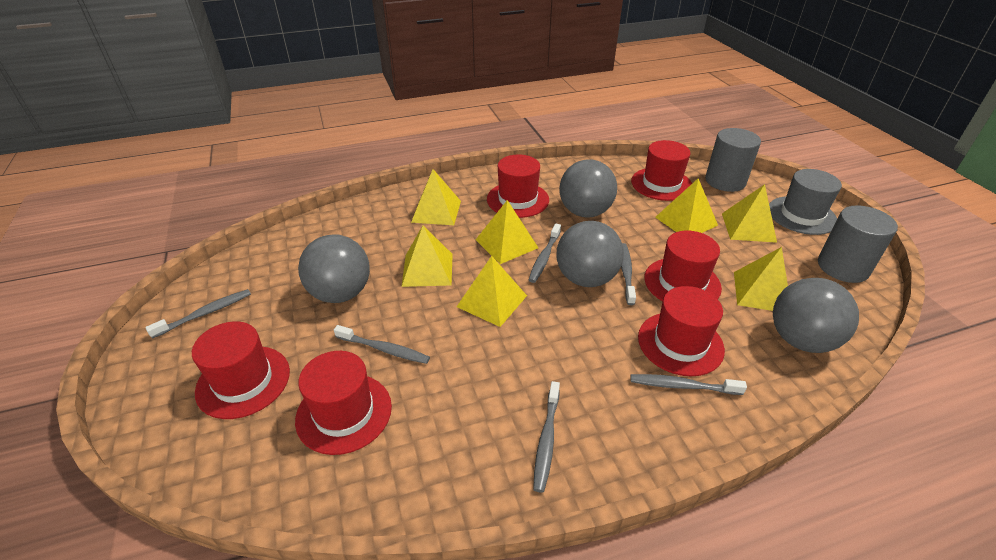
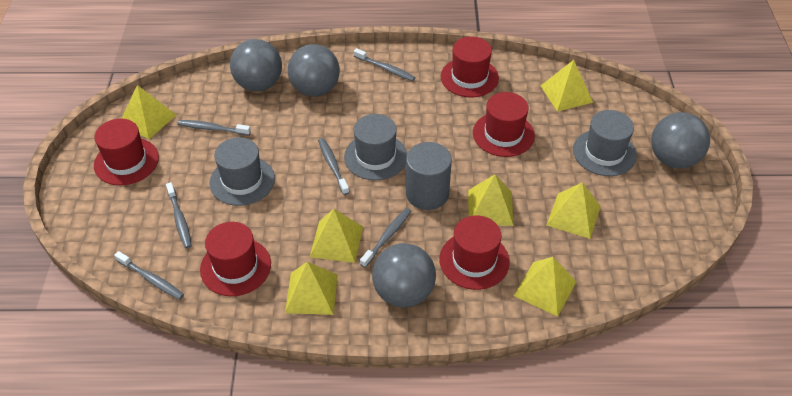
grey cylinder: [705,128,761,192] [818,205,898,283] = 2 -> [406,142,452,210] = 1
grey hat: [769,169,842,235] = 1 -> [210,137,275,206] [344,114,407,180] [573,110,637,176] = 3
red hat: [192,321,290,419] [295,351,392,455] [487,155,549,218] [631,140,692,201] [638,286,725,376] [644,231,722,301] = 6 -> [94,119,159,186] [200,222,271,296] [439,215,510,290] [441,37,499,97] [473,92,535,157] = 5

